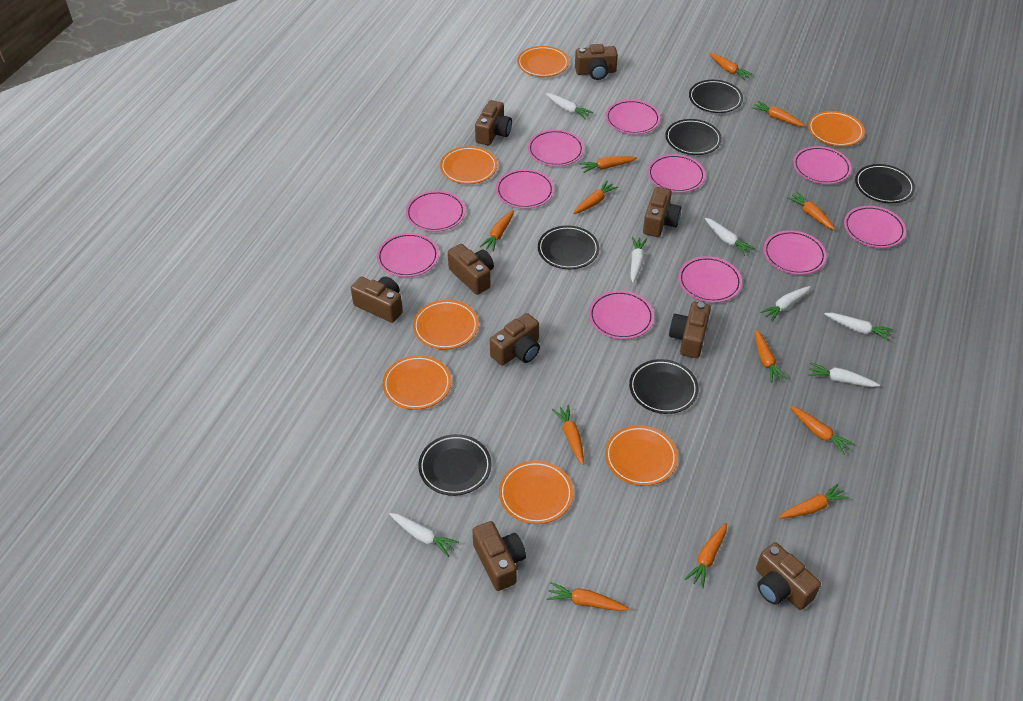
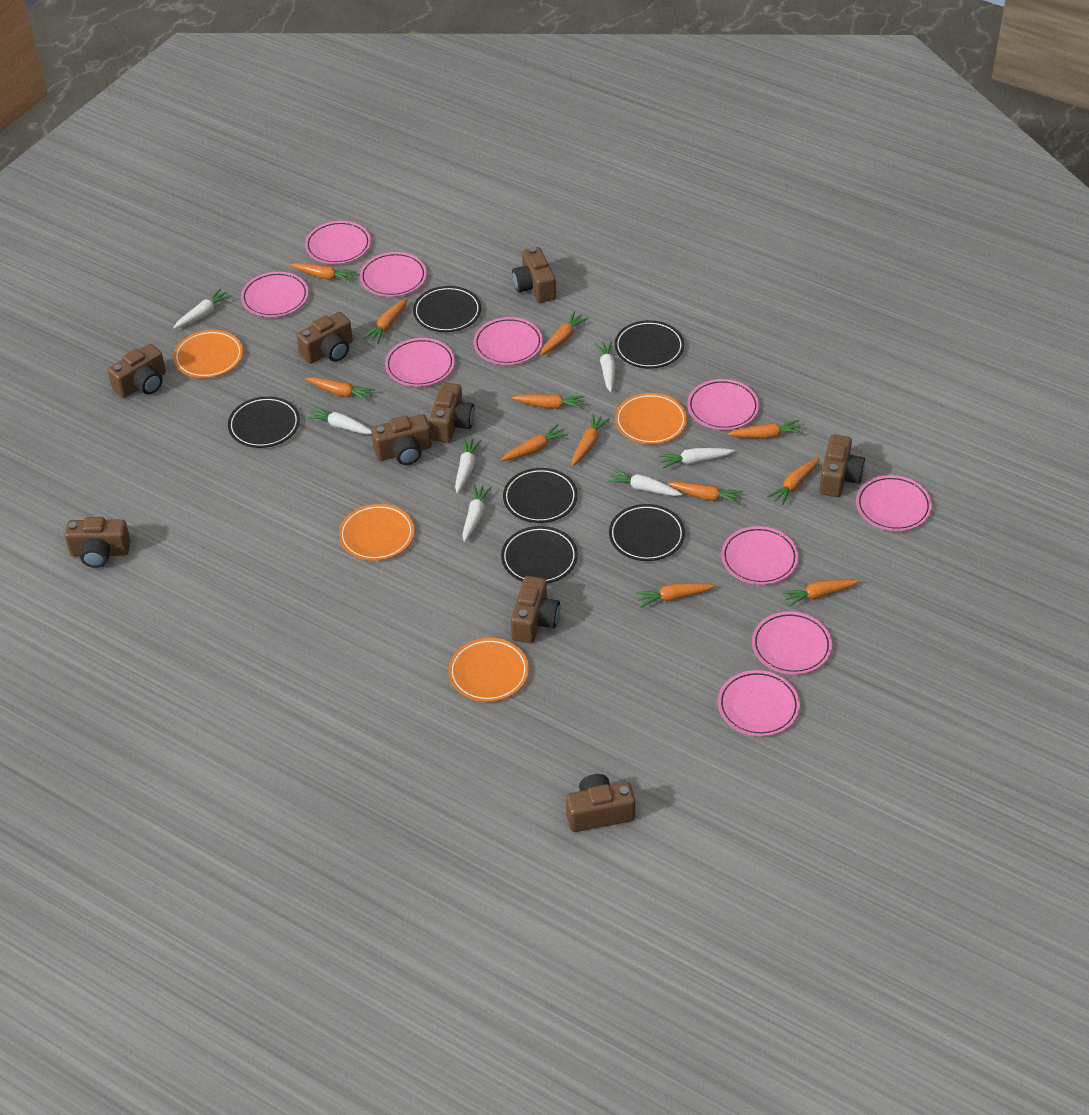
orange plate: [383,355,451,410] [413,300,479,350] [440,146,497,184] [499,460,573,524] [517,46,569,77] [605,425,678,486] [808,111,865,147] = 7 -> [173,330,243,378] [339,504,415,561] [448,638,529,702] [615,393,687,445] = 4
pink plate: [377,233,439,277] [406,191,465,232] [496,169,554,209] [528,129,584,166] [589,290,654,339] [605,100,660,134] [648,154,706,193] [678,256,742,303] [764,230,826,275] [793,146,852,184] [844,206,906,248] = 11 -> [241,272,309,317] [305,221,371,264] [360,252,427,297] [385,338,455,387] [474,317,543,365] [687,379,759,430] [718,670,800,736] [721,526,799,585] [752,612,832,675] [856,475,932,531] = 10

